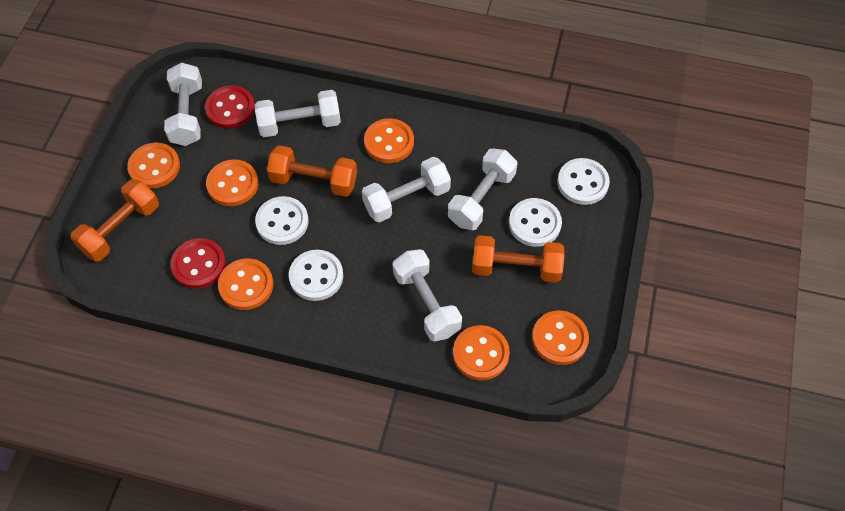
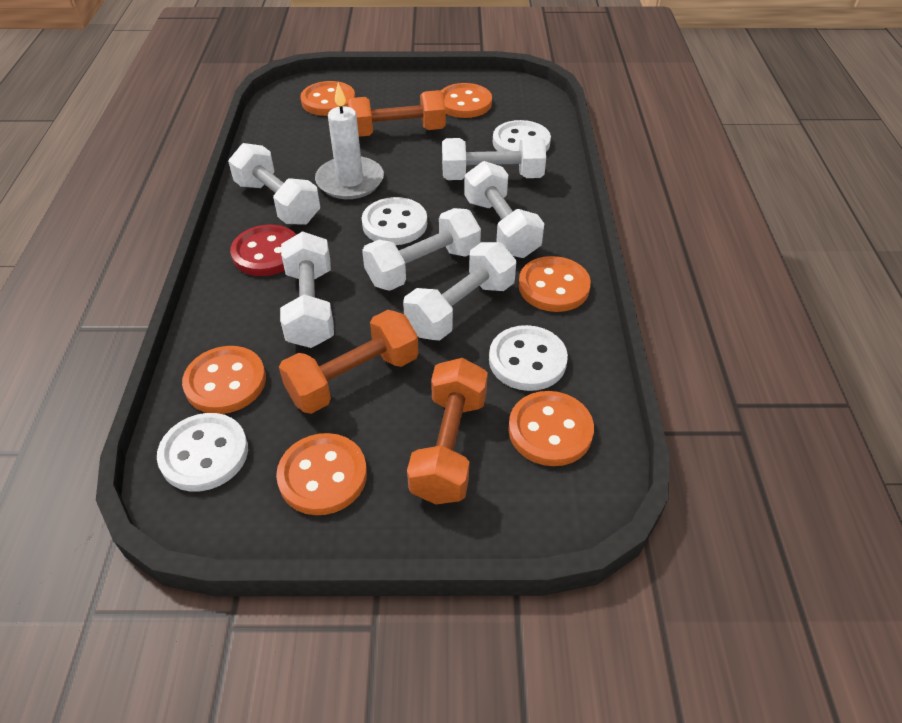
red button: [170,238,226,289] [205,85,255,129] = 2 -> [230,225,296,276] = 1
white candle: none = 0 -> [315,83,384,199] = 1
white dumbbell: [164,62,202,146] [255,90,341,137] [362,157,451,223] [393,249,462,342] [448,148,517,230] = 5 -> [228,143,320,225] [280,231,334,348] [362,208,481,291] [403,242,517,340] [442,136,546,180] [464,161,544,258] = 6

